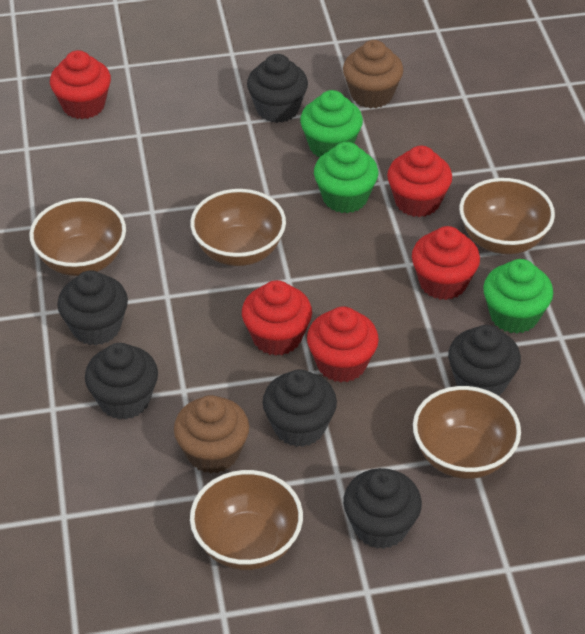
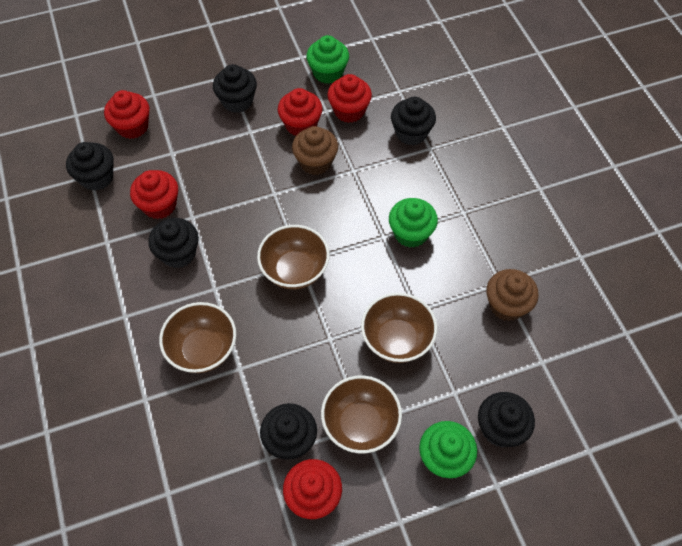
brown bowl: [30,198,126,276] [190,189,286,266] [190,470,303,570] [413,386,521,479] [460,178,555,254] = 5 -> [159,302,236,373] [257,225,330,289] [321,375,402,454] [361,293,437,363] = 4

